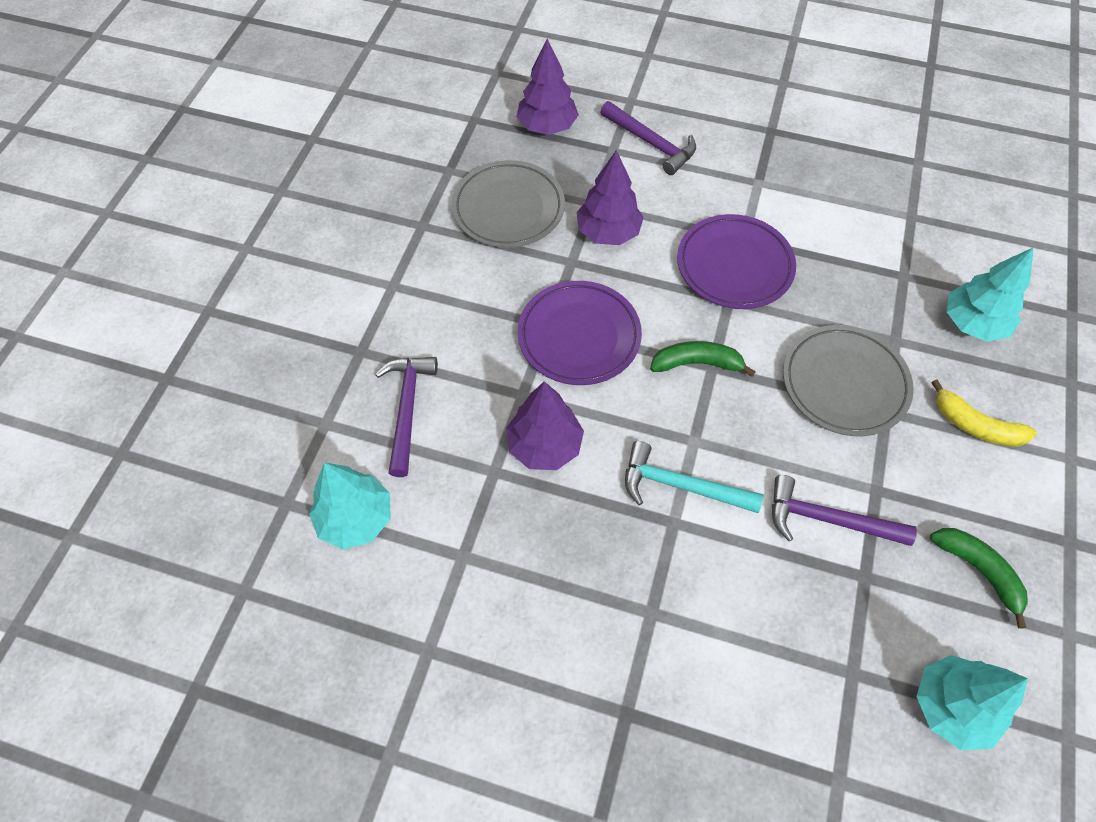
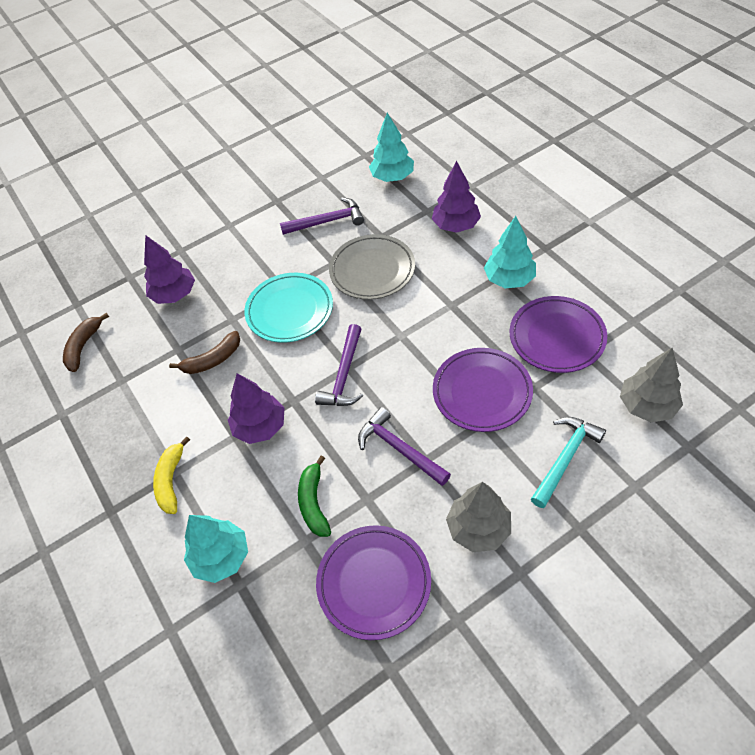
brown banana: none = 0 -> [63,313,109,372] [169,331,240,374] = 2
green banana: [650,341,756,377] [930,528,1028,628] = 2 -> [298,455,331,537] = 1
grey plate: [452,160,565,248] [783,325,914,436] = 2 -> [329,234,415,300] = 1
grey tree: none = 0 -> [446,482,511,552] [620,348,683,422] = 2
purple plate: [518,281,642,385] [677,214,796,309] = 2 -> [316,525,431,640] [433,348,533,432] [510,296,607,373] = 3
turquoise plate: none = 0 -> [245,273,333,343] = 1

